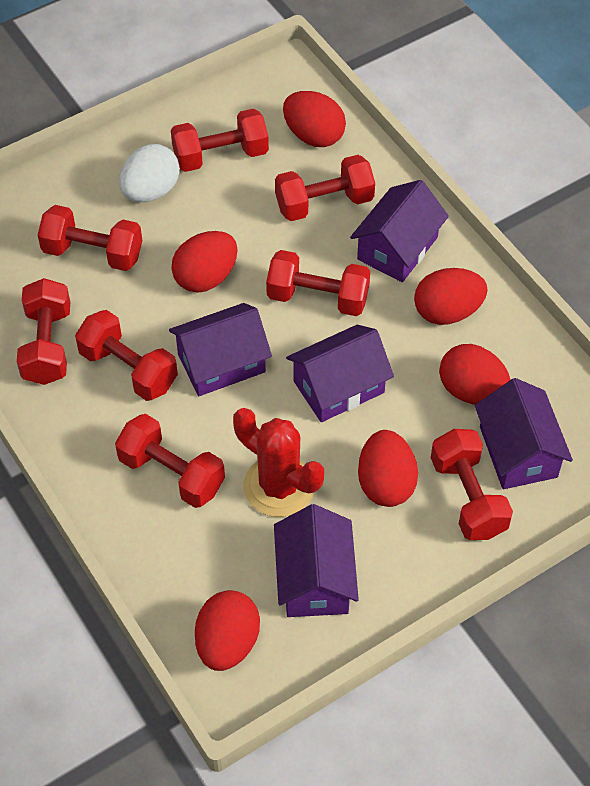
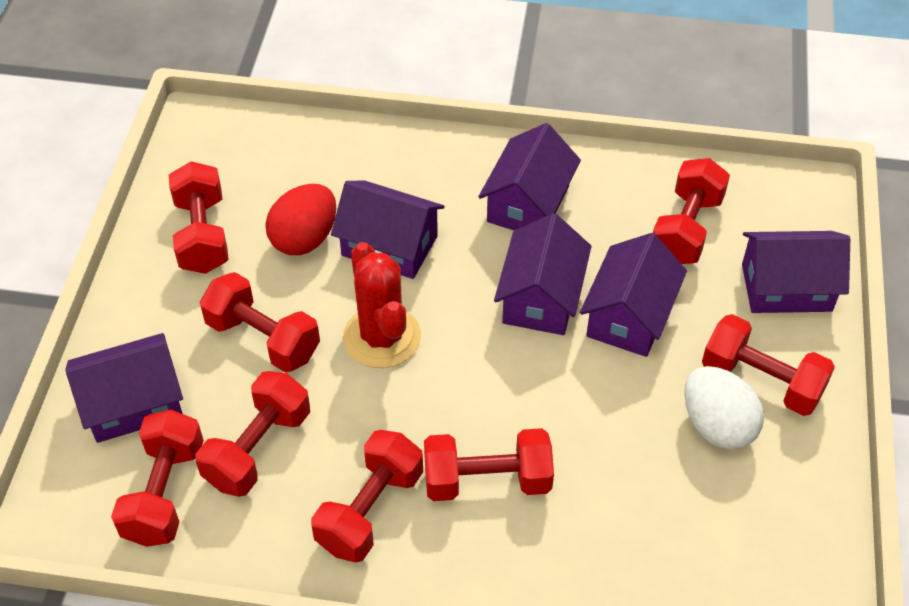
purple house: [169,303,272,396] [274,504,359,617] [286,325,394,422] [350,180,449,282] [475,378,573,489] = 5 -> [65,333,183,443] [331,181,445,279] [478,123,581,231] [494,213,592,335] [580,233,687,357] [742,231,850,313] = 6
red egg: [171,231,238,293] [195,590,260,671] [283,91,346,147] [358,430,418,507] [414,268,488,325] [439,344,510,405] = 6 -> [265,184,336,255] = 1

